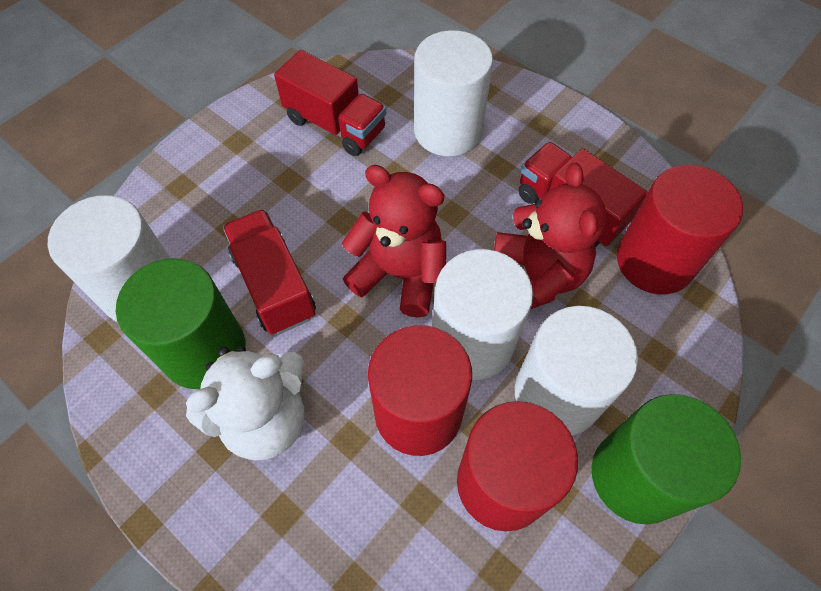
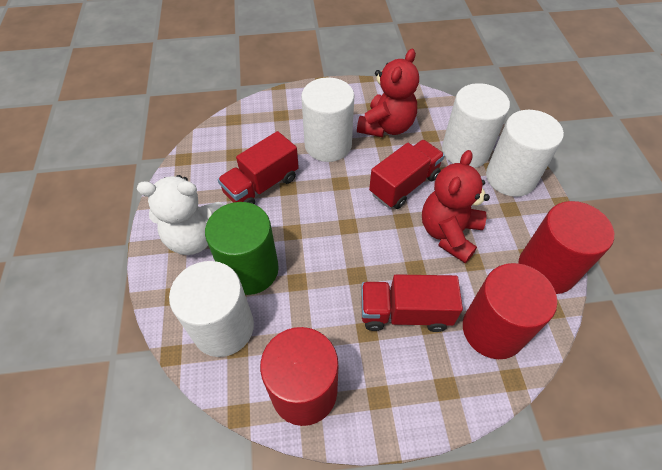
green cylinder: [116,258,246,389] [592,394,741,525] = 2 -> [205,202,279,295] = 1

